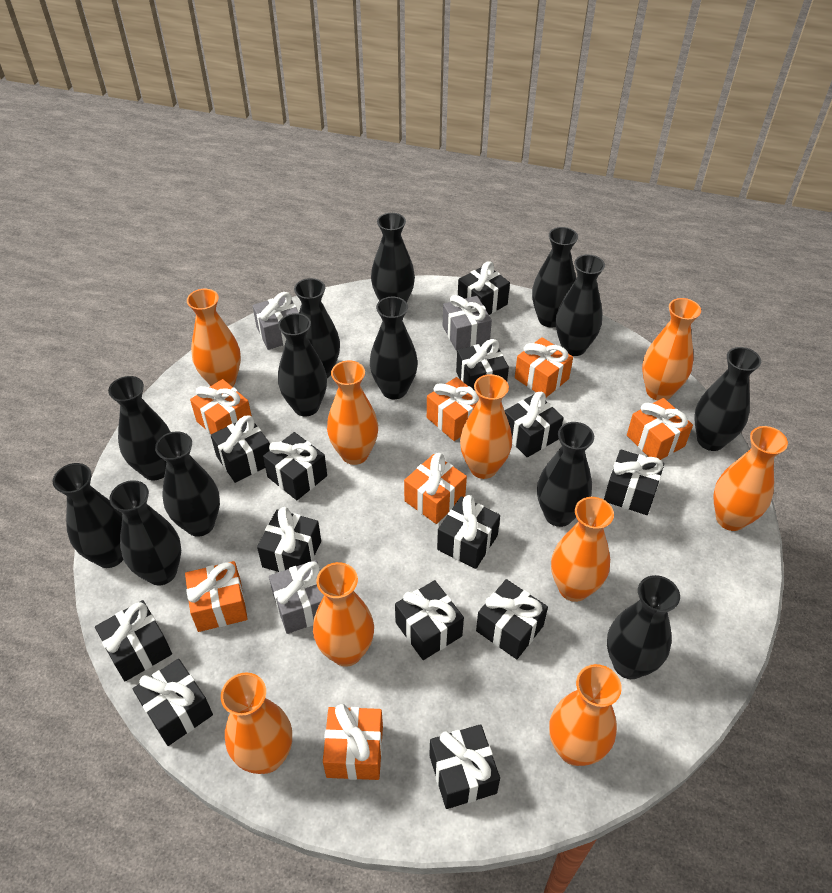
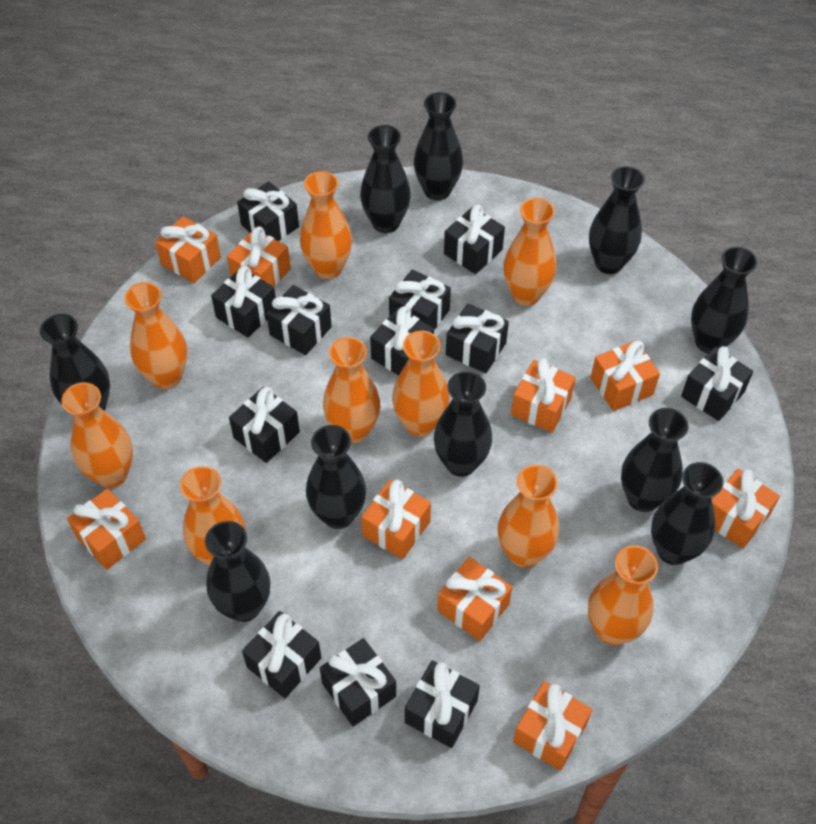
black gift: [95,600,172,681] [133,659,213,746] [211,415,270,483] [257,507,321,572] [263,432,327,500] [395,580,464,660] [429,724,500,809] [437,495,500,569] [456,339,509,390] [458,261,510,315] [476,579,548,659] [505,392,563,457] [604,449,664,515] = 13 -> [211,266,276,338] [229,387,300,463] [237,181,299,241] [242,611,321,698] [266,285,332,355] [320,638,396,726] [370,306,434,375] [389,269,451,330] [405,660,480,748] [444,205,505,274] [446,303,509,373] [681,346,753,421] = 12
black vase: [53,463,123,568] [108,376,170,480] [110,480,181,585] [155,431,220,537] [278,313,327,417] [294,278,340,378] [370,297,418,399] [371,213,415,302] [532,227,578,327] [537,422,594,527] [556,254,605,356] [607,575,680,679] [694,347,761,451] = 13 -> [40,314,110,411] [205,521,270,622] [306,425,366,529] [360,125,411,233] [414,92,463,200] [434,371,492,477] [589,166,645,274] [621,408,689,512] [651,462,723,565] [691,247,758,354] = 10
grey gift: [252,292,299,350] [269,560,324,634] [443,295,492,350] = 3 -> none = 0
orange gift: [185,561,248,632] [190,379,252,434] [323,704,383,780] [404,453,467,524] [427,377,479,441] [515,337,573,397] [627,398,693,460] = 7 -> [67,488,146,570] [155,216,221,283] [227,227,291,287] [361,479,431,559] [437,557,512,641] [511,358,576,433] [513,681,592,771] [591,341,660,411] [712,468,780,549] = 9

